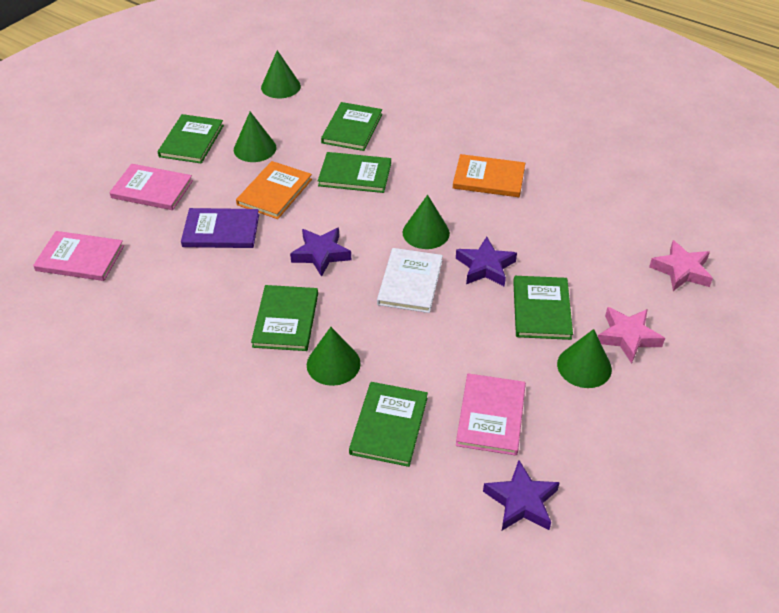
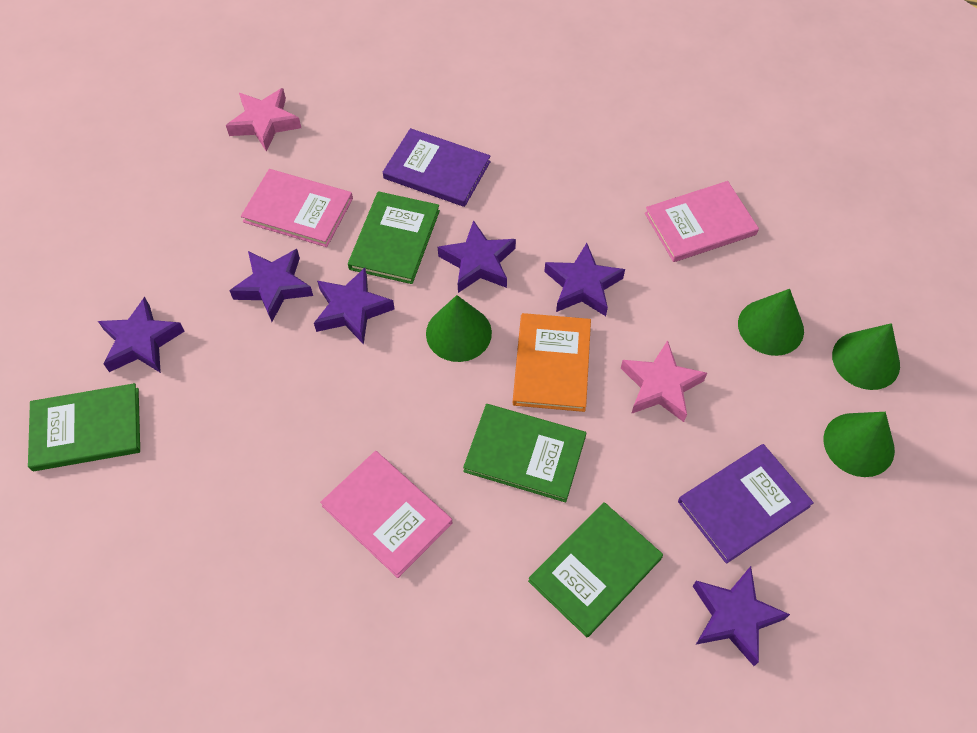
green book: [158,114,224,163] [251,285,318,351] [318,152,391,193] [321,102,382,151] [349,382,428,467] [513,276,573,340] = 6 -> [28,383,140,471] [348,191,440,284] [463,404,586,502] [528,502,663,637] = 4
green cone: [234,112,277,162] [261,50,301,98] [307,327,361,386] [403,195,450,249] [557,329,612,388] = 5 -> [426,295,492,362] [738,289,804,356] [823,412,895,477] [832,323,900,390] = 4
orange book: [236,161,312,219] [453,154,525,197] = 2 -> [513,313,591,412] = 1
purple book: [181,208,259,248] = 1 -> [383,128,491,207] [678,444,814,564] = 2
purple star: [290,228,351,277] [456,237,517,287] [483,460,560,531] = 3 -> [98,297,185,373] [229,249,313,322] [314,268,394,344] [438,220,516,293] [544,243,625,316] [693,566,790,666] = 6
white book: [377,248,443,313] = 1 -> none = 0

